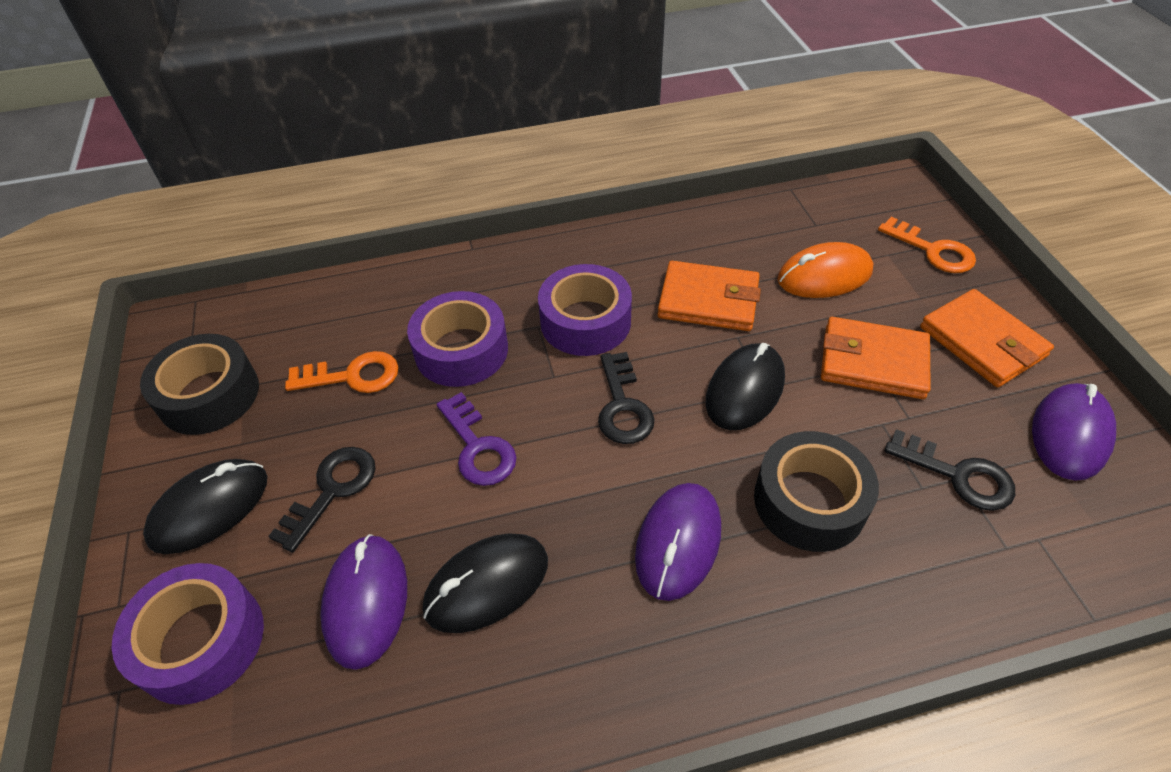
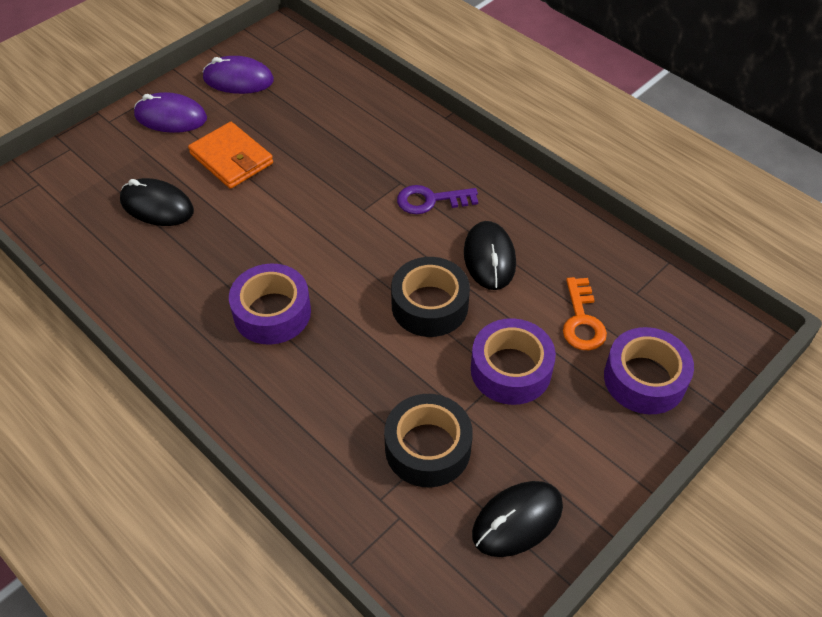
black key: [268,447,376,552] [598,352,655,444] [884,429,1015,511] = 3 -> none = 0
orange key: [285,351,399,393] [878,217,976,273] = 2 -> [563,277,607,350] = 1
orange mouse: [777,242,873,298] = 1 -> none = 0
orange wallet: [657,261,761,331] [821,317,931,399] [920,289,1054,387] = 3 -> [188,122,273,189] = 1
purple mouse: [320,534,407,670] [635,483,721,601] [1032,383,1116,481] = 3 -> [134,92,207,133] [202,56,274,94] = 2

